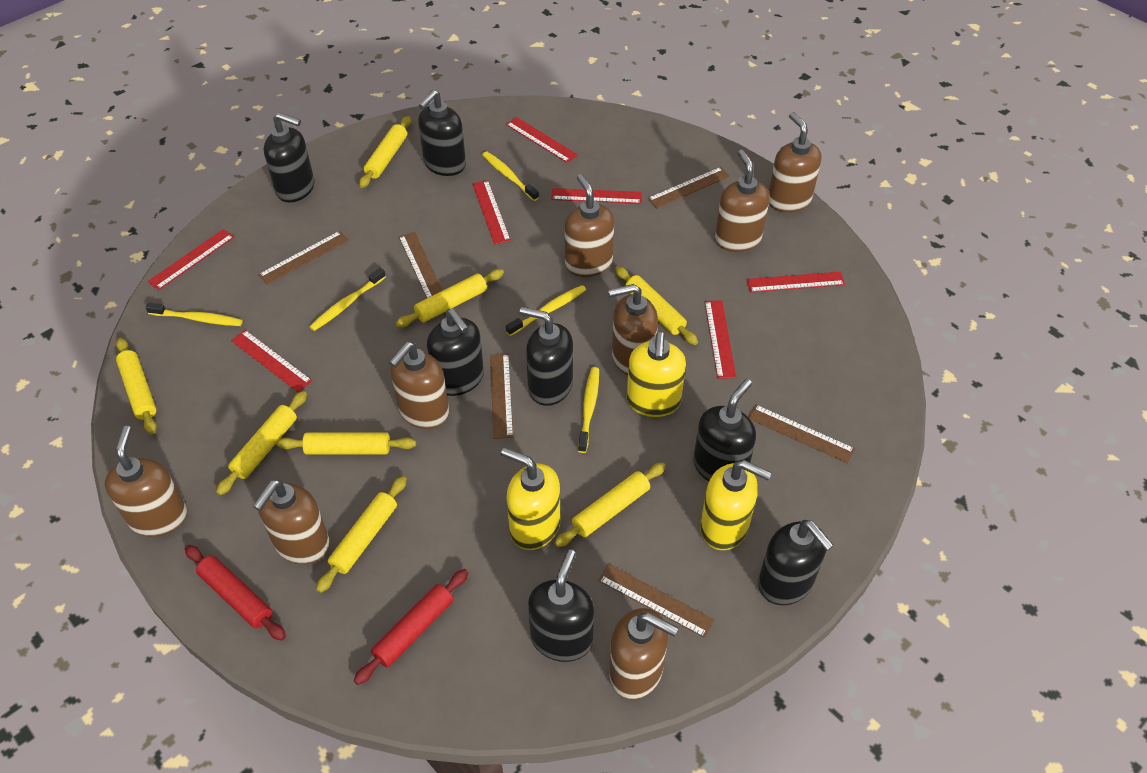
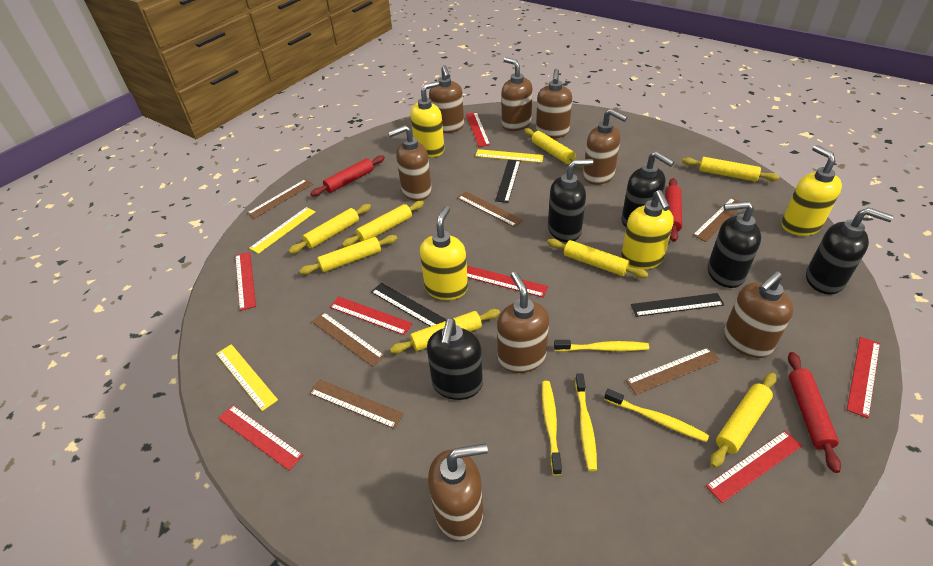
black ruler: none = 0 -> [371,283,447,326] [495,160,521,203] [631,293,724,317] = 3
black soap dispenser: [264,112,314,202] [418,90,466,176] [427,308,484,396] [520,307,573,406] [528,550,594,662] [693,379,756,481] [758,520,834,605] = 7 -> [427,318,483,400] [548,159,593,242] [622,151,675,227] [708,201,761,288] [806,207,894,294] = 5
red rolling pin: [185,545,286,641] [353,569,468,685] = 2 -> [310,155,385,196] [665,178,682,242] [788,352,841,473] = 3
yellow ruler: none = 0 -> [216,344,278,411] [249,207,316,254] [475,149,544,163] = 3
yellow soap dispenser: [501,448,560,550] [627,332,686,417] [700,460,772,550] = 3 -> [411,81,444,157] [420,206,468,300] [621,190,674,270] [782,145,842,236] = 4
yellow toothbrush: [145,302,243,326] [309,268,386,331] [482,151,539,201] [506,285,586,336] [578,367,599,453] = 5 -> [542,381,562,475] [554,340,649,352] [575,373,597,471] [604,389,709,442] = 4

